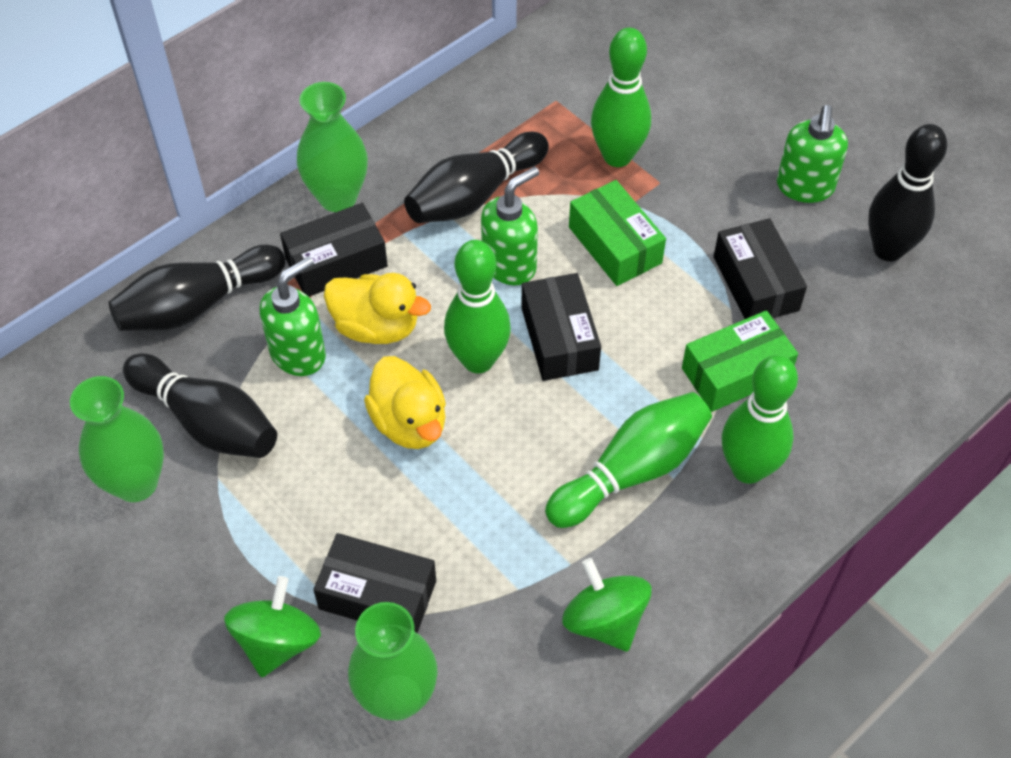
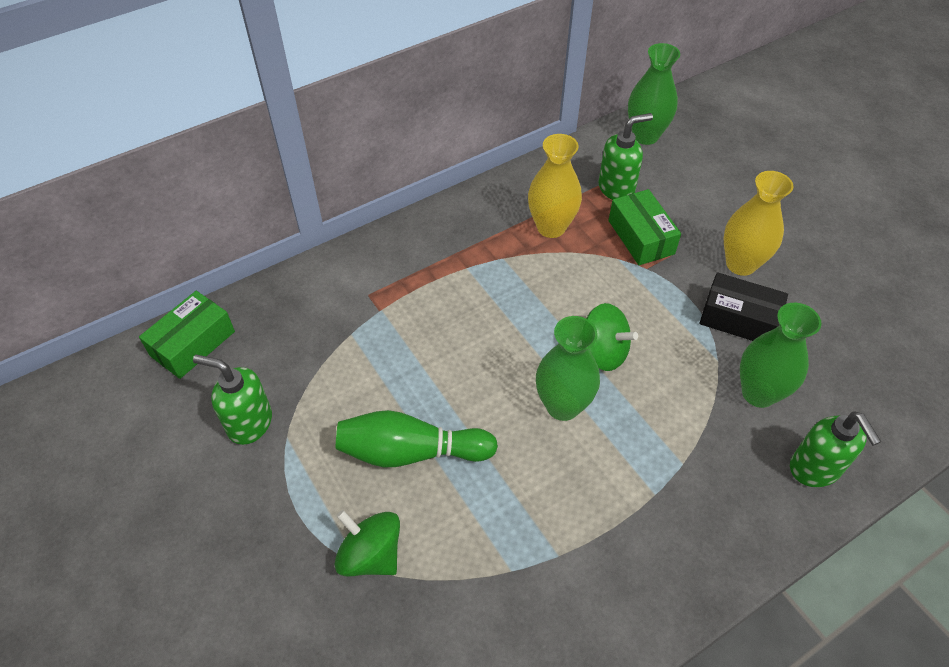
black bowling pin: [108,245,285,331] [123,353,277,458] [404,132,549,223] [868,124,947,261] = 4 -> none = 0
black box: [280,203,388,297] [313,533,436,633] [521,273,601,381] [714,218,807,319] = 4 -> [699,272,788,341] = 1
green bowling pin: [444,240,511,373] [545,392,712,528] [591,28,651,167] [722,355,798,484] = 4 -> [336,410,498,467] = 1
yellow duck: [324,273,431,344] [364,356,446,449] = 2 -> none = 0
yellow vase: none = 0 -> [528,134,582,238] [723,171,793,276] = 2

